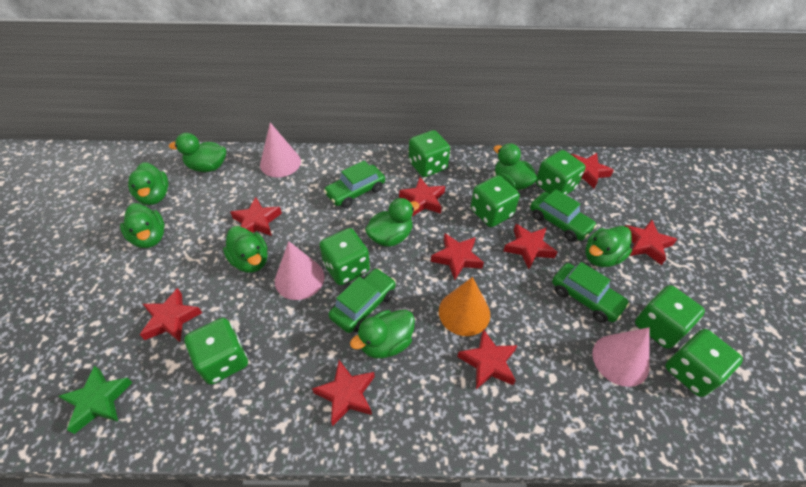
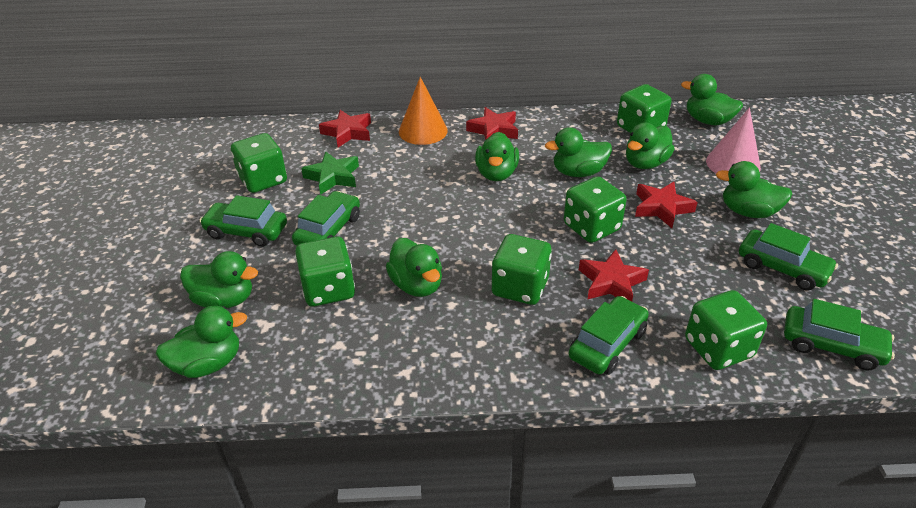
green car: [324,161,385,208] [328,268,396,333] [530,189,597,241] [552,262,630,323] = 4 -> [199,195,287,247] [292,191,360,246] [569,296,649,375] [739,223,838,291] [784,299,895,371] = 5
green dice: [184,318,248,385] [319,228,370,285] [409,130,450,177] [471,175,520,227] [536,150,586,195] [635,285,705,349] [665,329,743,397] = 7 -> [231,133,287,193] [295,236,355,306] [492,234,552,305] [564,176,627,243] [617,84,671,133] [685,290,767,370] = 6
pink cone: [260,123,301,177] [275,241,324,300] [592,327,649,387] = 3 -> [706,107,761,173] = 1
red star: [140,288,202,342] [230,197,282,236] [312,360,375,426] [399,177,445,216] [431,233,484,280] [457,329,518,389] [504,224,557,269] [571,153,614,189] [625,220,677,265] = 9 -> [319,110,371,147] [466,107,518,140] [579,249,649,302] [635,182,698,228] = 4

